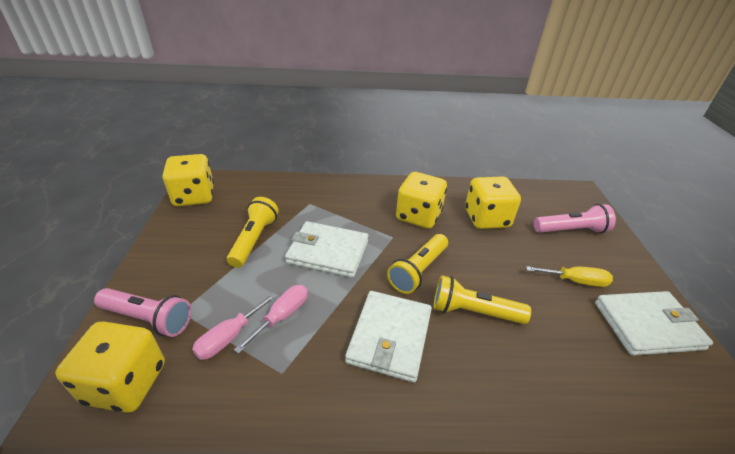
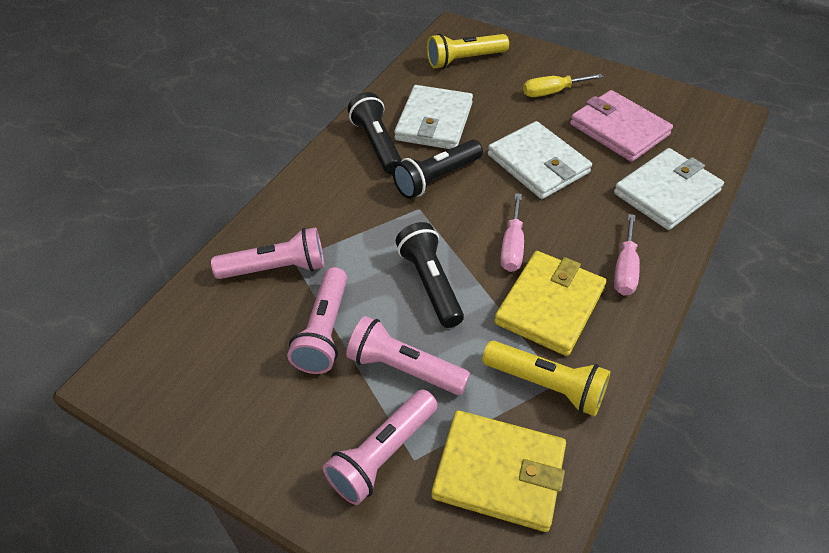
black flashlight: none = 0 -> [348,92,402,174] [393,140,483,199] [396,222,464,328] = 3
pink flashlight: [94,288,192,337] [534,204,616,233] = 2 -> [211,227,324,279] [288,267,347,374] [323,389,438,505] [346,316,470,395] = 4
pink wallet: none = 0 -> [570,90,673,162] = 1
yellow dice: [56,321,165,413] [163,154,214,206] [396,172,447,229] [465,176,521,229] = 4 -> none = 0
yellow flashlight: [227,197,279,268] [387,234,448,294] [434,275,531,324] = 3 -> [427,33,509,69] [482,341,610,416] = 2
yellow wallet: none = 0 -> [432,410,566,532] [494,251,606,356] = 2

